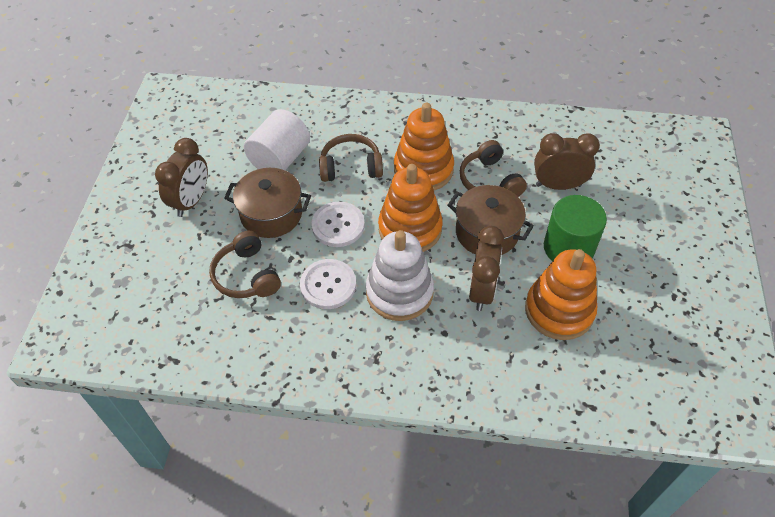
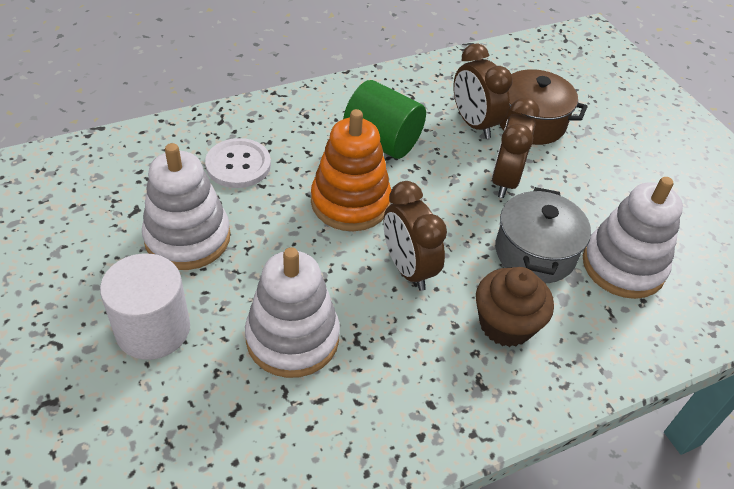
brown cupcake: none = 0 -> [476,267,554,347] = 1
brown headphones: [209,231,281,298] [319,134,383,182] [460,140,527,197] = 3 -> none = 0
brown pot: [224,168,311,238] [447,185,534,255] = 2 -> [499,69,587,145] = 1
grey pot: none = 0 -> [495,187,591,283] = 1
orange stacking toy: [378,164,443,252] [394,103,454,191] [525,249,597,340] = 3 -> [311,109,391,231] = 1
white button: [300,259,356,309] [311,202,365,247] = 2 -> [205,138,271,188] = 1
white stacking toy: [366,230,434,321] = 1 -> [142,143,230,270] [245,247,340,378] [583,177,683,299] = 3

